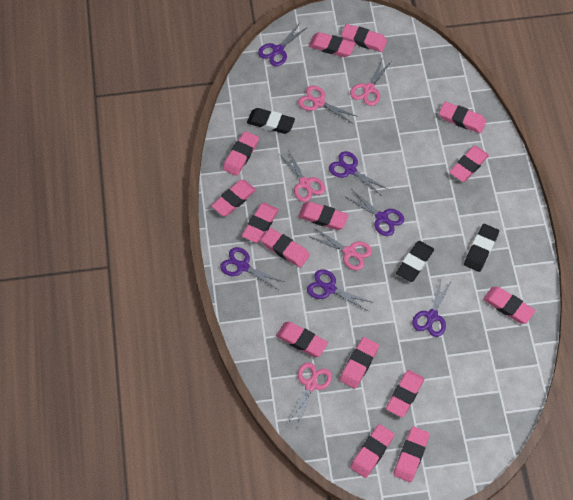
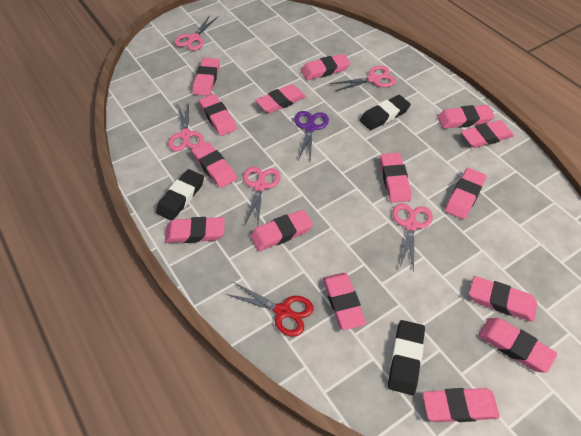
purple scissors: [220,247,284,290] [258,23,308,66] [307,269,371,311] [329,151,387,196] [344,190,404,236] [412,279,452,337] = 6 -> [294,111,329,162] = 1
red scissors: none = 0 -> [226,282,313,337] = 1

